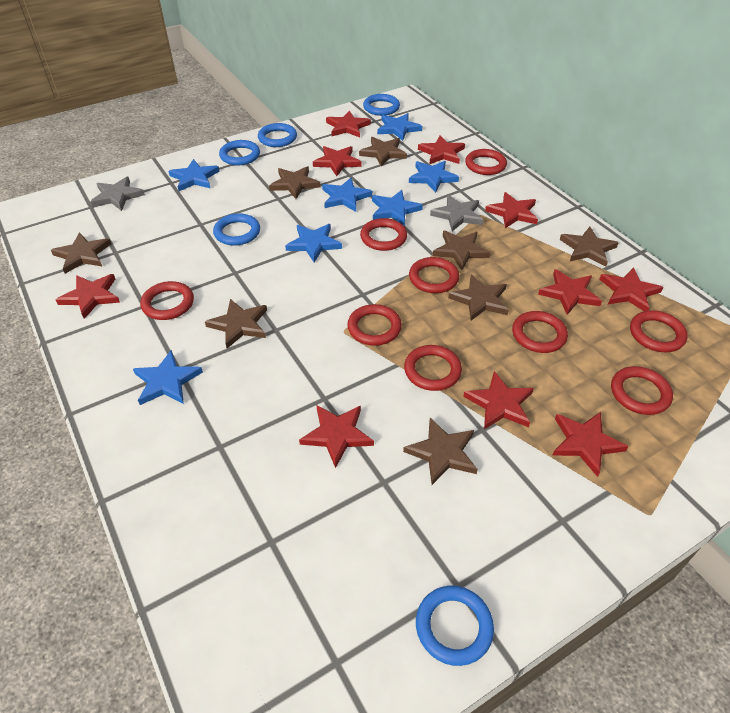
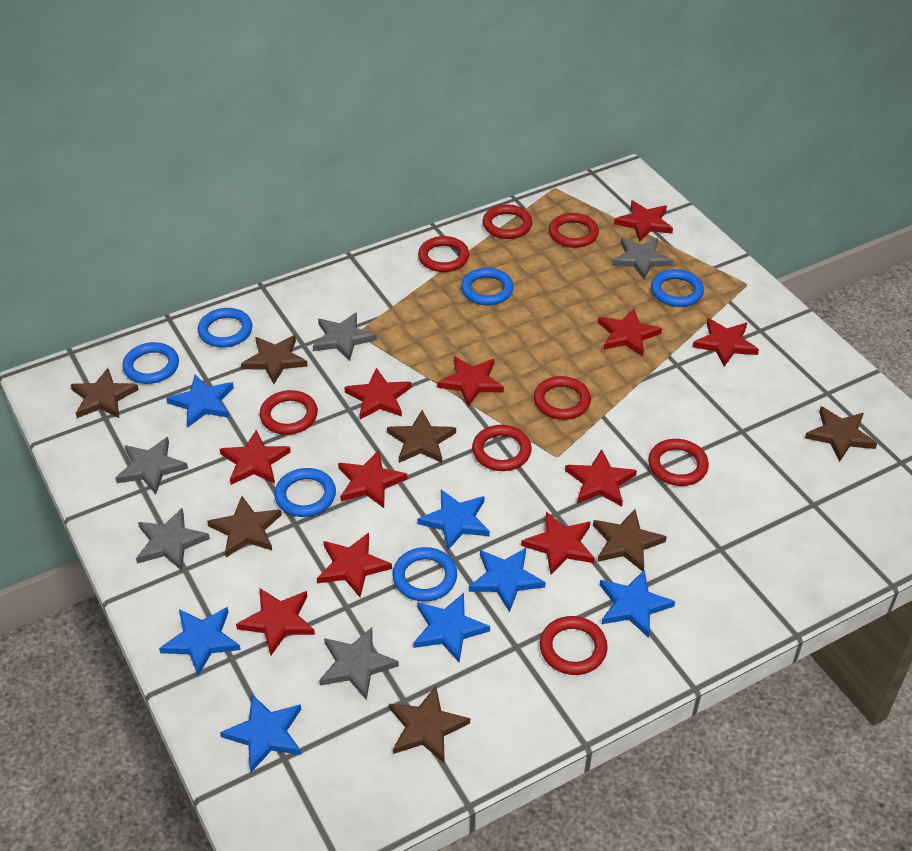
blue ring: [213,213,260,246] [219,140,260,165] [258,123,297,147] [363,94,400,116] [416,586,494,666] = 5 -> [122,342,179,384] [198,308,252,348] [274,468,336,517] [392,547,457,602] [461,268,514,305] [651,269,704,307] = 6
brown star: [51,232,111,274] [205,299,267,348] [269,166,320,199] [359,137,407,167] [403,418,478,485] [433,231,491,270] [448,275,509,321] [560,227,619,267] = 8 -> [71,368,139,418] [207,496,282,557] [241,335,308,384] [387,410,456,463] [389,686,470,764] [593,509,667,571] [805,406,877,462] = 7
grey star: [90,177,145,211] [430,195,484,231] = 2 -> [115,437,188,494] [136,508,210,571] [313,312,377,361] [319,627,399,700] [612,238,673,279] = 5
red ring: [140,281,194,320] [347,304,402,346] [360,218,407,251] [404,345,462,391] [409,257,459,293] [465,149,507,175] [512,311,568,353] [611,366,673,415] [630,310,688,352] = 9 -> [260,390,318,435] [418,236,469,272] [472,425,532,471] [483,204,533,239] [534,376,591,420] [540,616,608,675] [549,213,599,248] [648,439,709,486] = 8
red star: [56,274,120,319] [299,405,374,468] [313,146,362,176] [326,110,371,137] [418,135,465,164] [463,371,534,429] [485,192,538,228] [538,269,602,315] [552,412,629,477] [599,267,663,311] = 10 -> [220,430,291,485] [236,588,315,655] [317,533,392,597] [338,450,407,508] [344,368,412,419] [437,356,504,407] [521,512,595,575] [565,449,637,506] [598,309,662,356] [614,200,673,242] [692,318,759,367] = 11

